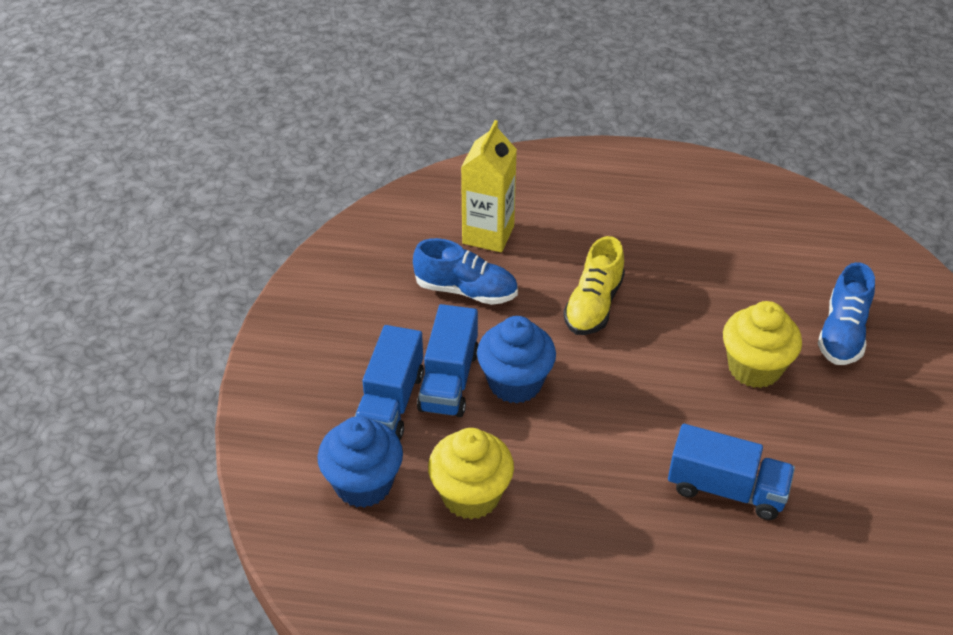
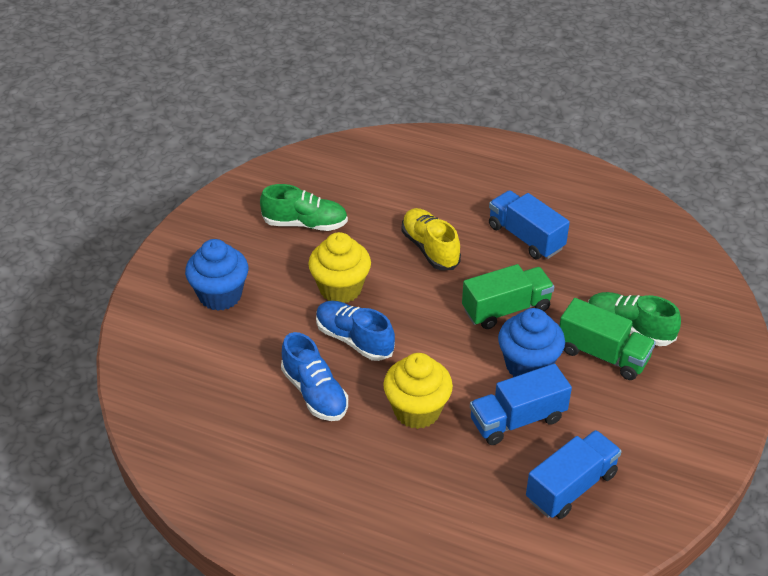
green shoe: none = 0 -> [260,184,348,231] [588,292,681,346] = 2
green truck: none = 0 -> [462,264,554,329] [559,298,656,380] = 2
yellow carton: [461,120,517,252] = 1 -> none = 0

